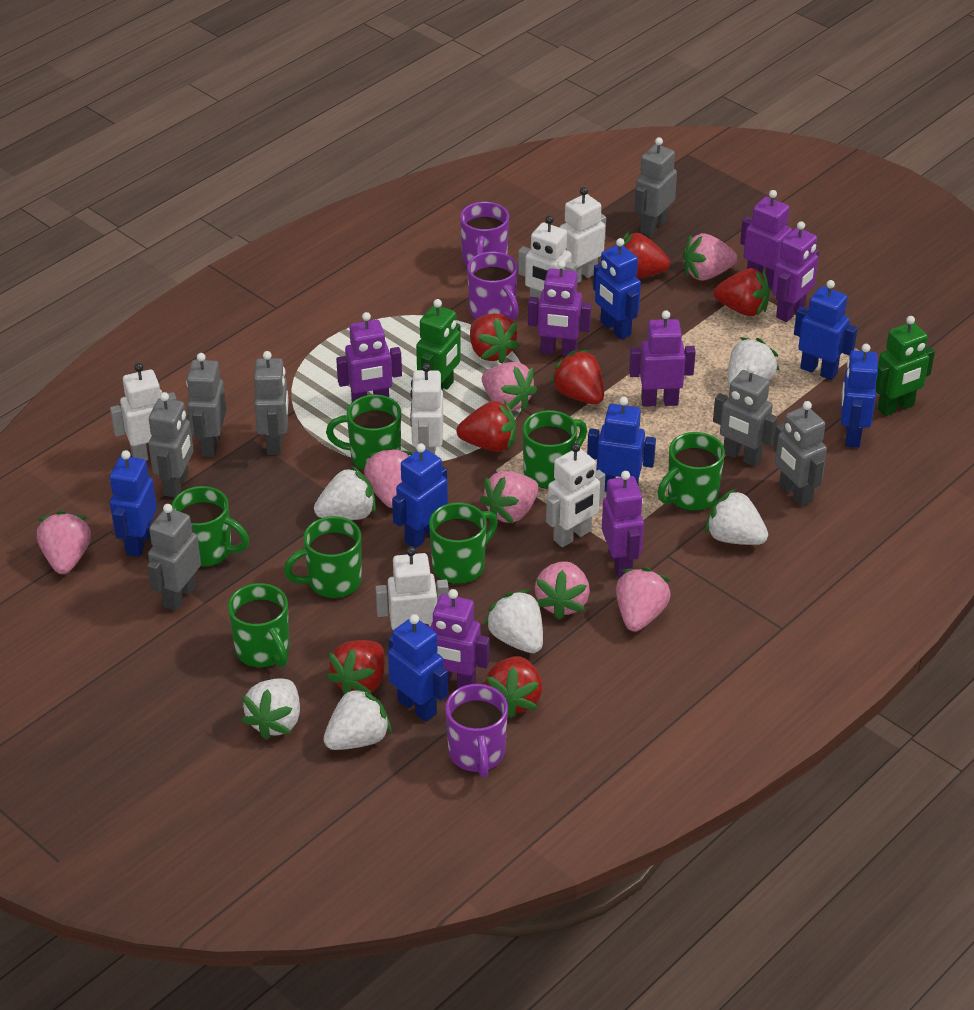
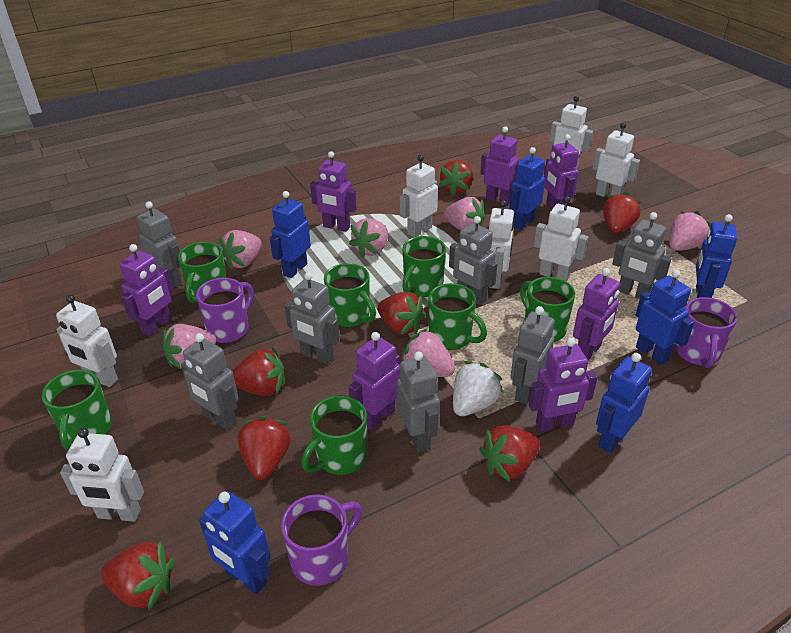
blue robot: [110,450,157,557] [388,614,448,722] [392,443,448,548] [587,397,656,492] [593,238,641,339] [794,280,857,380] [841,344,878,448] = 7 -> [199,491,270,594] [270,191,311,278] [509,147,545,230] [596,353,652,453] [636,270,695,365] [696,214,737,298] = 6
green robot: [416,299,461,391] [876,316,935,416] = 2 -> none = 0
pink strawberry: [37,511,91,574] [364,447,413,508] [480,471,539,524] [482,362,537,412] [535,561,590,620] [616,567,671,632] [682,233,737,281] = 7 -> [162,324,216,369] [219,230,262,270] [349,218,388,258] [401,329,455,377] [444,197,486,231] [669,211,711,251] = 6
white robot: [110,363,177,461] [375,547,449,630] [410,363,443,454] [518,216,576,301] [546,443,605,547] [560,187,606,283] = 6 -> [56,295,118,387] [60,427,144,522] [400,155,438,237] [489,200,515,289] [534,196,588,282] [550,96,593,169] [592,122,640,197] = 7
white strawberry: [242,679,300,740] [314,466,376,520] [323,686,391,750] [484,590,543,653] [705,489,768,545] [728,337,779,388] = 6 -> [453,361,503,416] = 1

